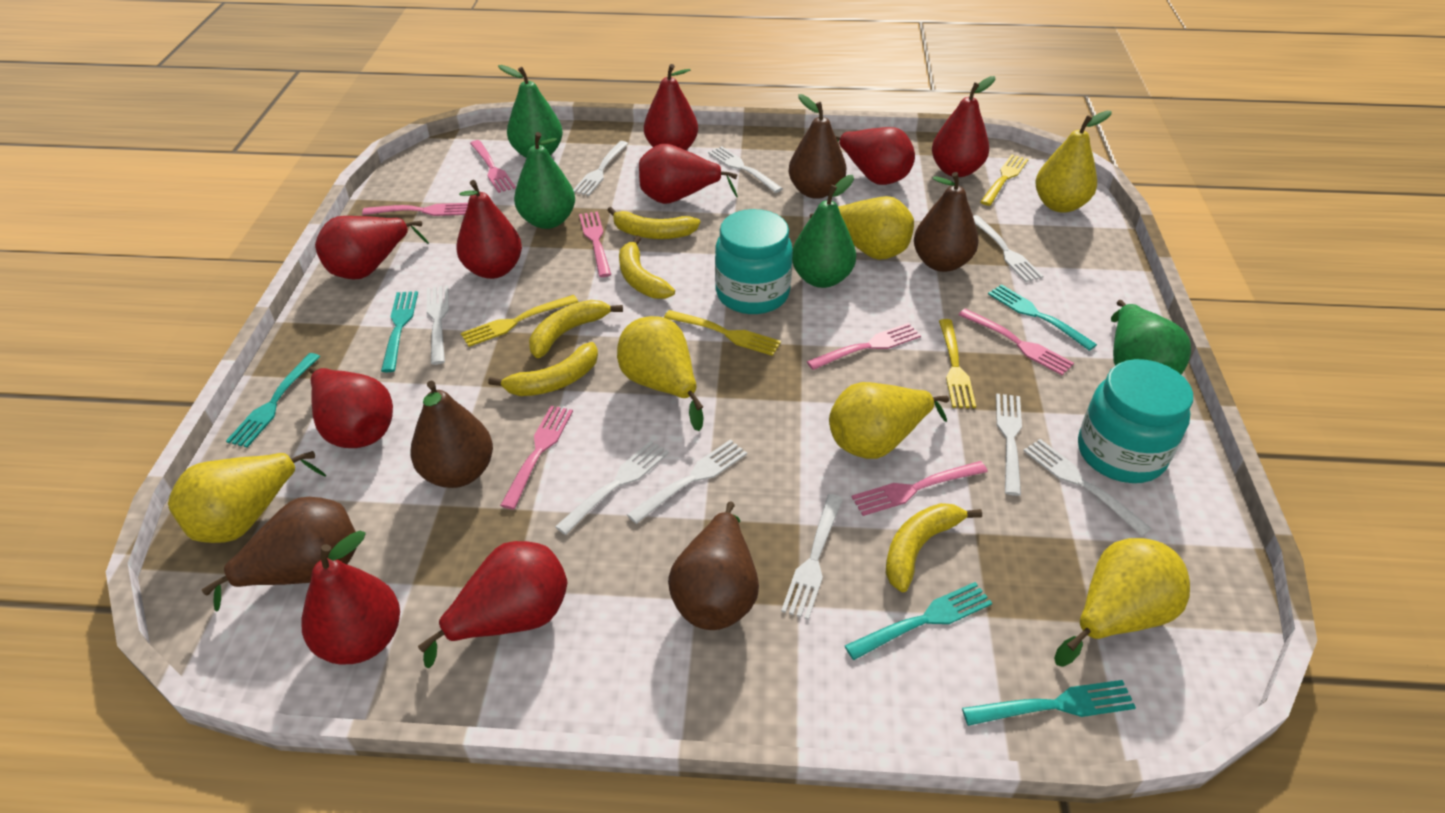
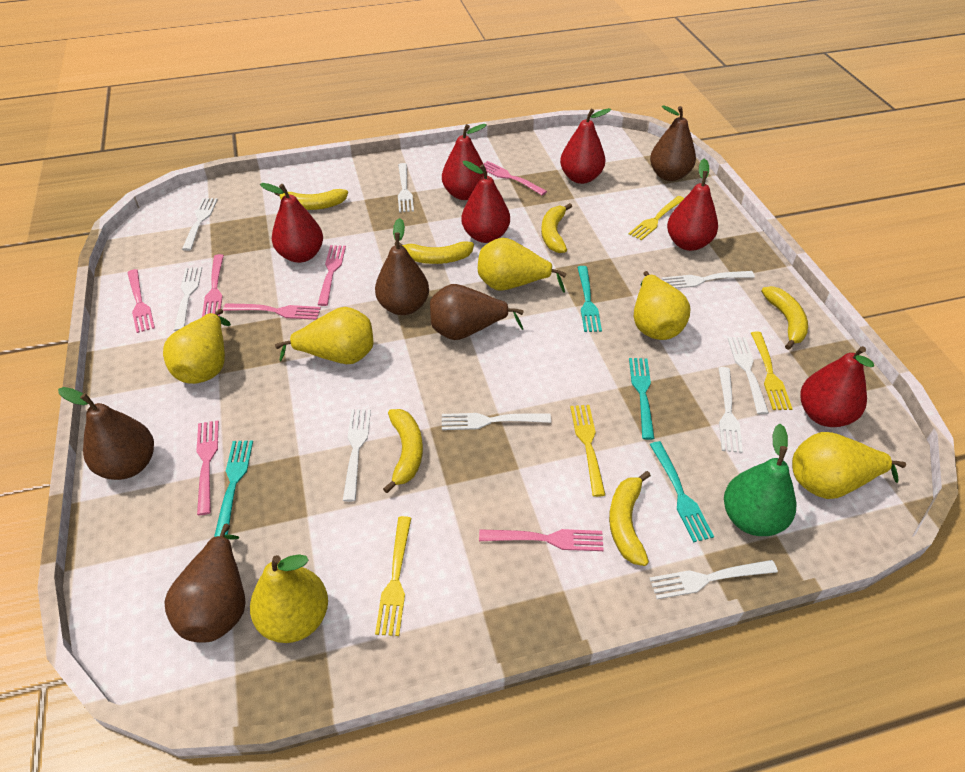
green pear: [498,65,563,158] [514,132,575,229] [792,175,856,288] [1111,300,1191,375] = 4 -> [724,424,796,536] = 1
red pear: [302,530,400,664] [309,367,393,448] [315,216,429,280] [418,541,567,668] [456,180,522,279] [639,144,738,204] [644,64,698,150] [835,127,915,185] [932,76,995,177] = 9 -> [260,183,323,263] [442,124,488,200] [462,160,510,243] [560,108,611,184] [667,159,718,251] [800,346,874,427] = 6
turquoise fork: [226,353,320,448] [381,291,418,372] [845,582,992,660] [962,680,1136,726] [988,284,1097,351] = 5 -> [214,440,253,537] [577,266,602,332] [629,358,655,440] [650,441,714,542] = 4
turquoise jar: [715,209,793,314] [1078,359,1193,483] = 2 -> none = 0
yellow banana: [488,342,598,396] [529,300,623,358] [607,207,700,239] [619,236,675,299] [886,503,982,593] = 5 -> [274,189,348,210] [383,409,423,493] [394,241,474,264] [541,203,572,253] [609,471,651,566] [761,286,808,350] = 6

